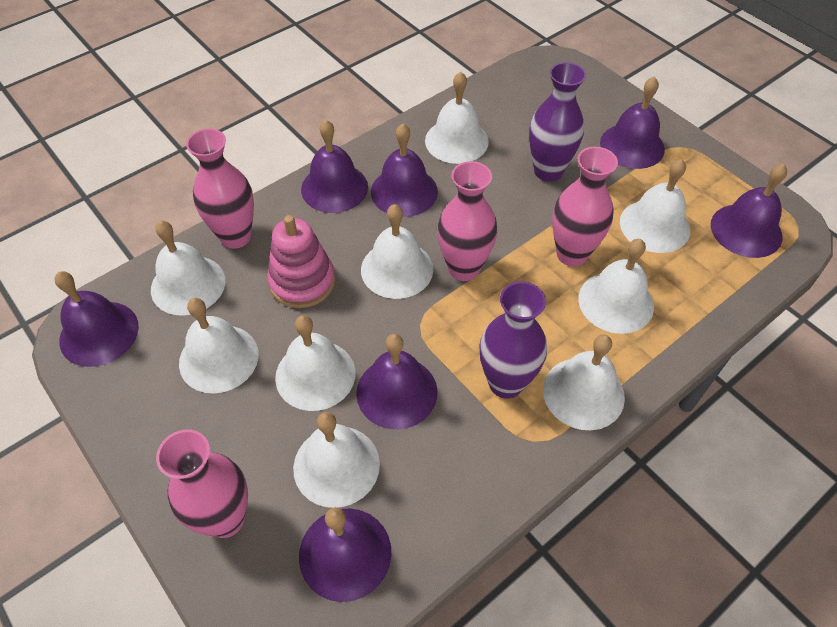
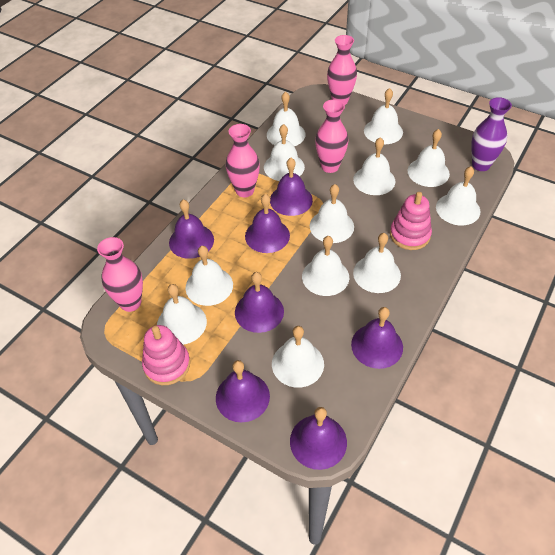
pink stacking toy: [267,215,335,308] = 1 -> [142,325,190,385] [390,192,432,250] = 2
purple vase: [479,282,547,399] [529,62,586,182] = 2 -> [471,97,512,171] = 1
white bell: [151,221,225,316] [179,298,259,394] [275,315,356,411] [293,412,380,508] [361,204,433,299] [425,72,489,164] [543,335,625,430] [578,239,654,334] [620,159,690,253] = 9 -> [157,284,207,345] [185,246,233,306] [264,124,305,181] [267,91,306,146] [272,326,324,388] [302,236,349,296] [310,184,354,243] [353,137,395,195] [353,233,401,293] [364,88,403,144] [408,129,450,187] [436,166,480,225] = 12

